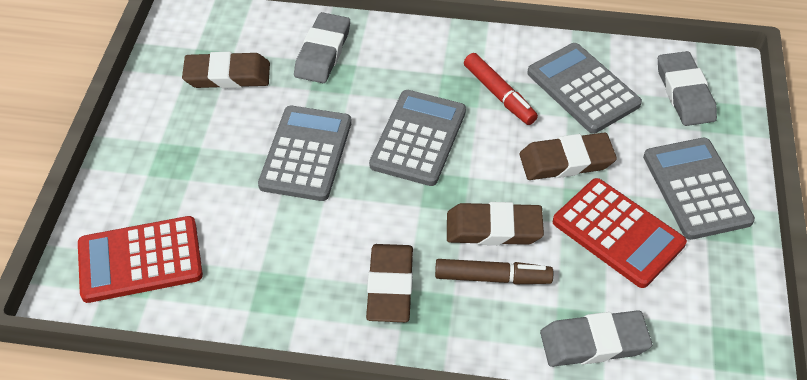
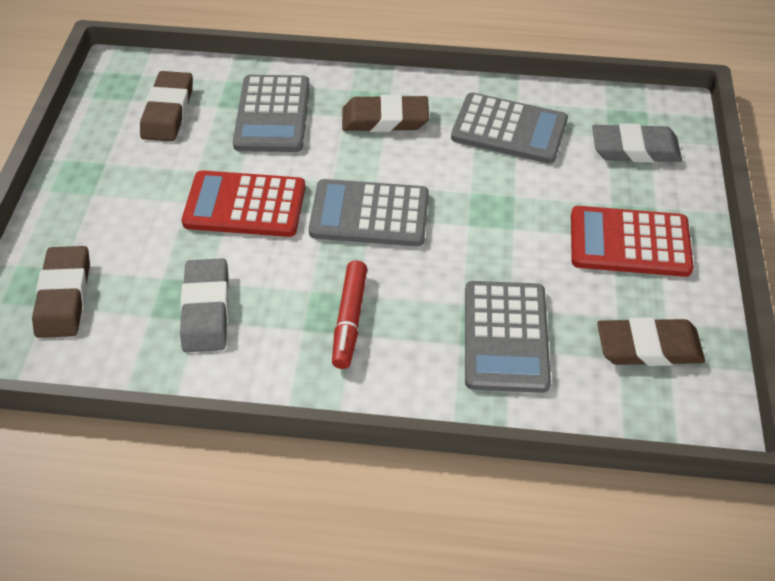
brown marker: [435,259,553,284] = 1 -> none = 0
grey eraser: [294,12,350,83] [540,310,652,367] [658,51,717,126] = 3 -> [180,258,229,352] [592,123,682,163] = 2

